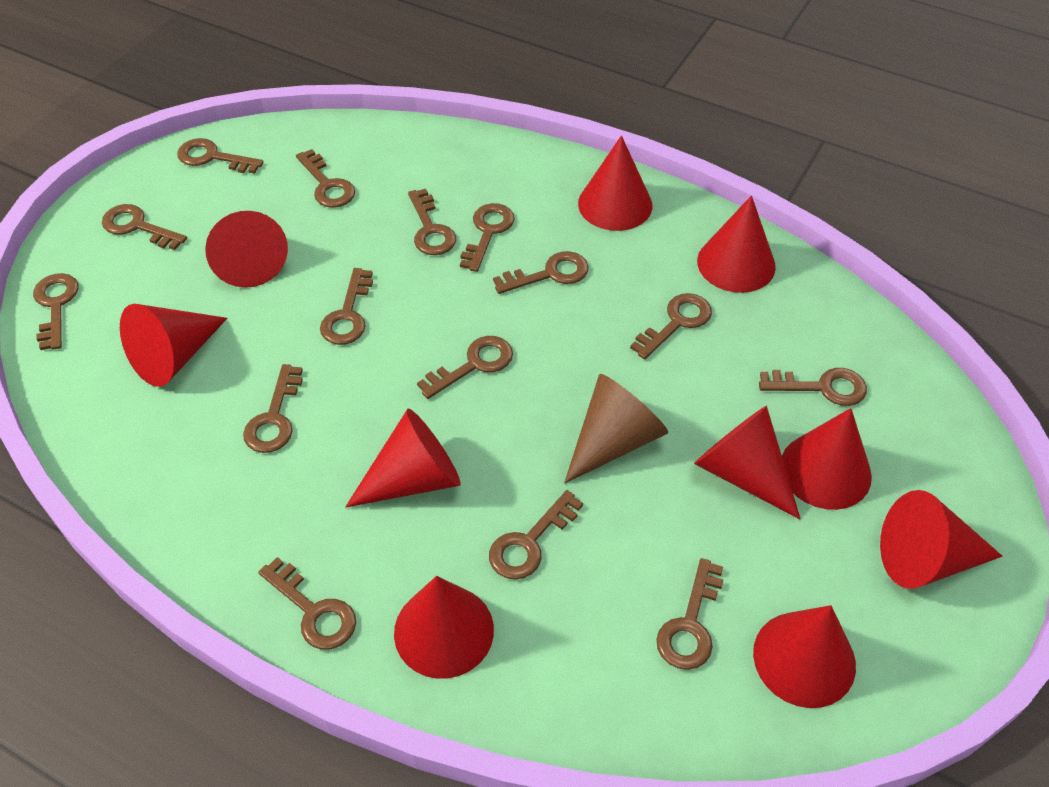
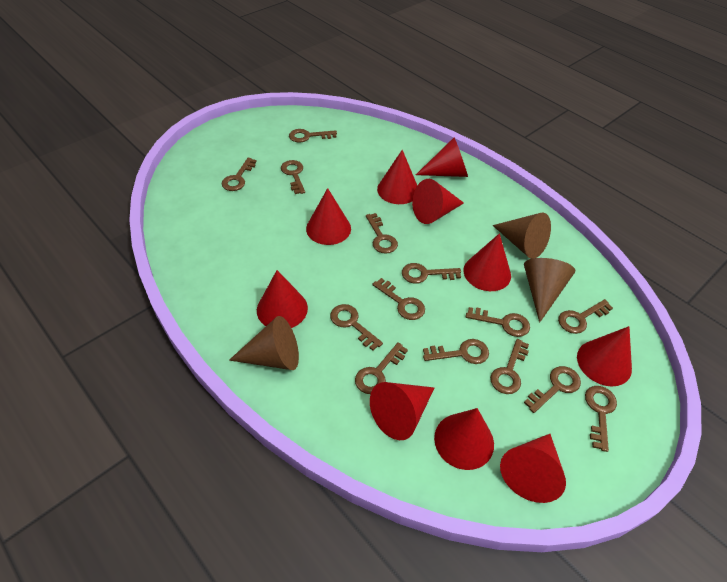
brown cone: [564,374,668,483] = 1 -> [229,316,299,370] [493,212,551,259] [524,258,575,323] = 3
brown key: [33,273,78,350] [102,204,187,250] [177,138,264,174] [243,364,303,453] [258,557,356,650] [296,149,355,208] [320,268,373,345] [408,189,456,255] [417,336,513,399] [460,203,515,272] [489,490,583,580] [493,251,589,294] [630,293,712,359] [656,558,723,670] [759,368,867,406] = 15 -> [222,158,257,191] [281,160,305,194] [289,129,337,143] [330,304,383,351] [355,342,408,394] [366,213,398,254] [372,278,425,320] [402,263,461,284] [423,339,489,364] [466,307,530,337] [490,339,529,394] [524,366,581,413] [558,299,613,334] [585,386,617,452] = 14

